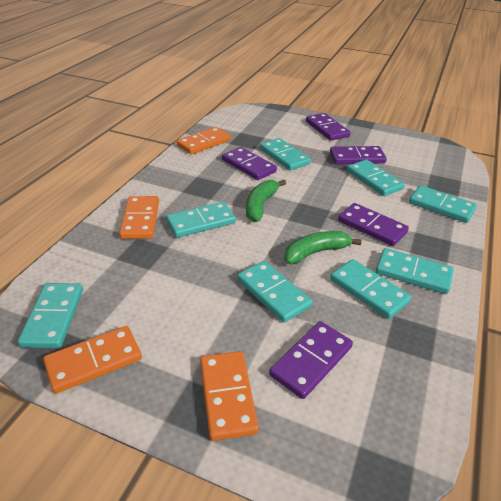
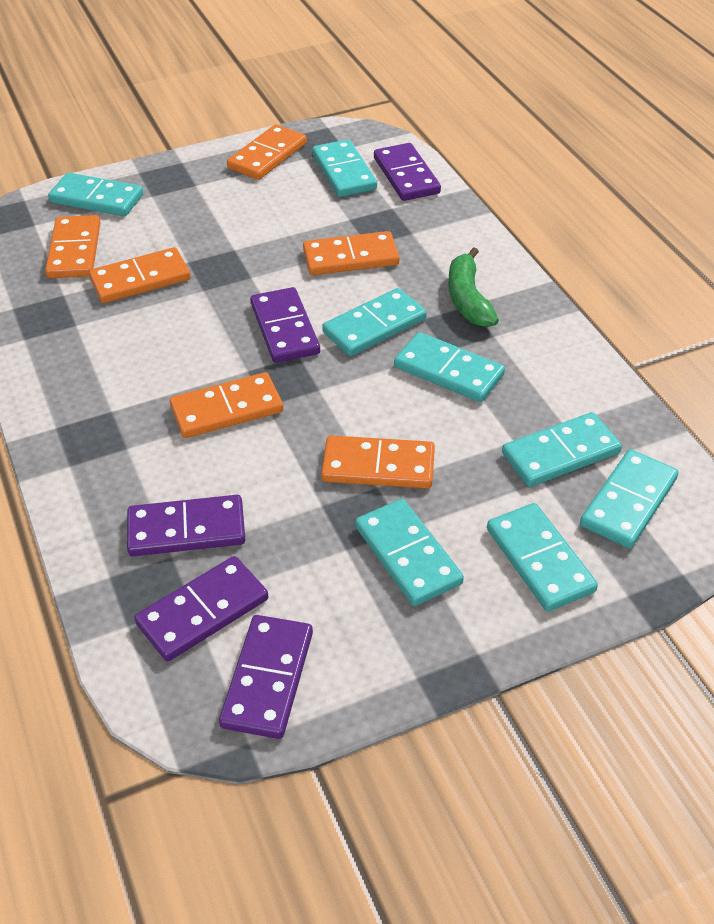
green banana: [246,180,286,222] [284,231,362,264] = 2 -> [448,247,499,327] = 1
orange domino: [43,326,142,394] [119,196,159,239] [177,127,231,155] [200,351,259,441] = 4 -> [45,215,101,278] [89,247,191,303] [170,372,283,438] [227,124,307,180] [303,231,400,275] [321,435,435,488] = 6

